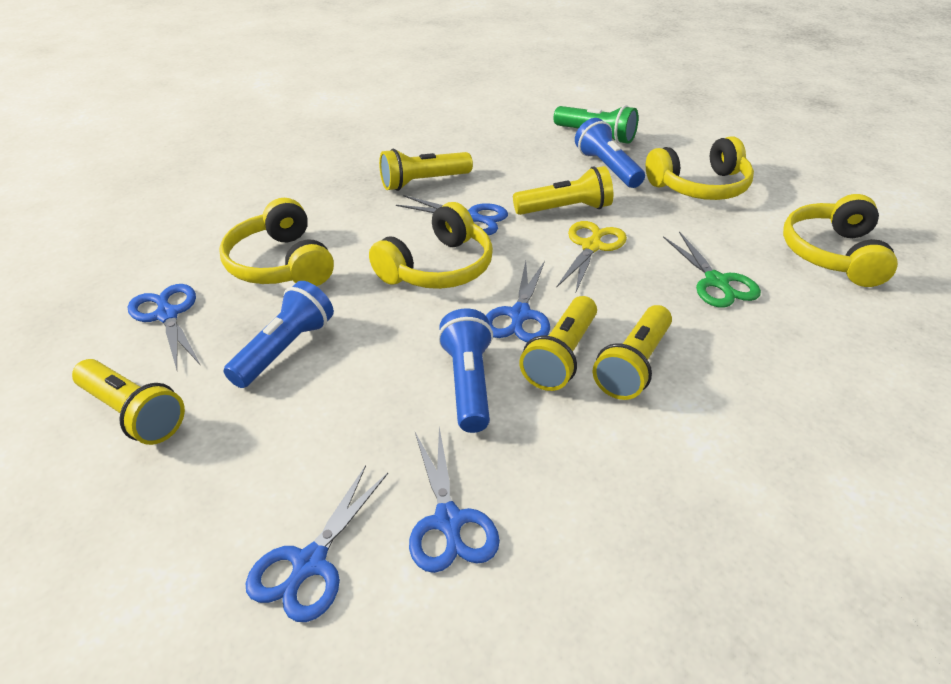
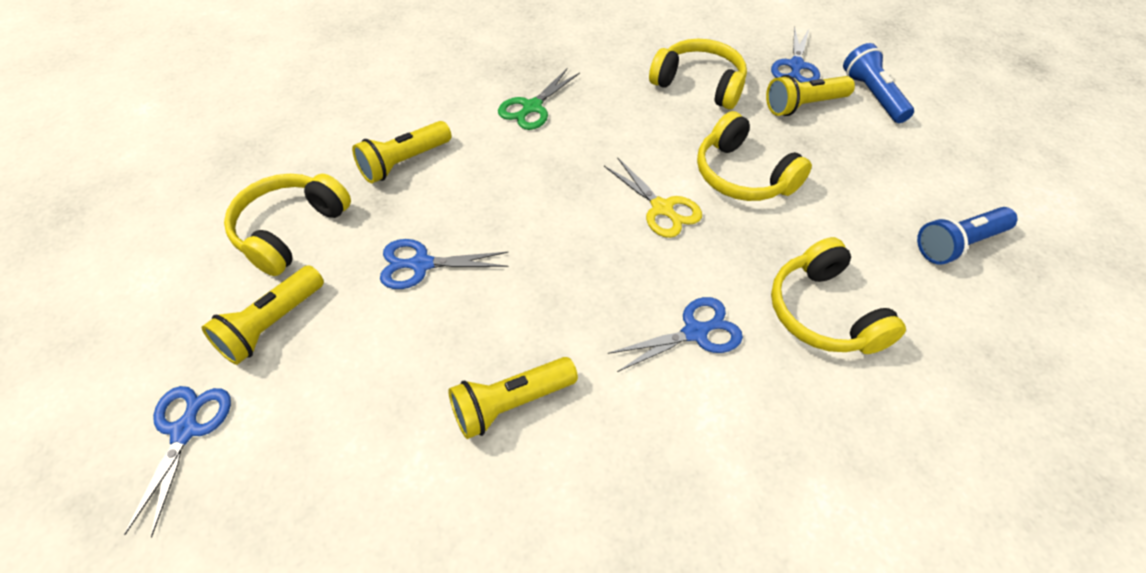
blue flashlight: [223,281,334,388] [438,308,493,433] [575,118,645,188] = 3 -> [843,43,914,123] [917,207,1018,265] = 2
blue scissors: [128,284,201,370] [245,465,388,622] [396,195,508,235] [409,427,500,573] [486,261,550,342] = 5 -> [124,386,231,537] [380,239,508,289] [608,297,743,372] [771,27,820,83] = 4
green flashlight: [553,105,638,144] = 1 -> none = 0
yellow flashlight: [72,359,185,445] [379,149,473,191] [513,166,613,215] [519,296,597,391] [593,305,672,400] = 5 -> [202,265,324,365] [352,121,452,183] [448,357,578,439] [766,75,855,116] = 4

